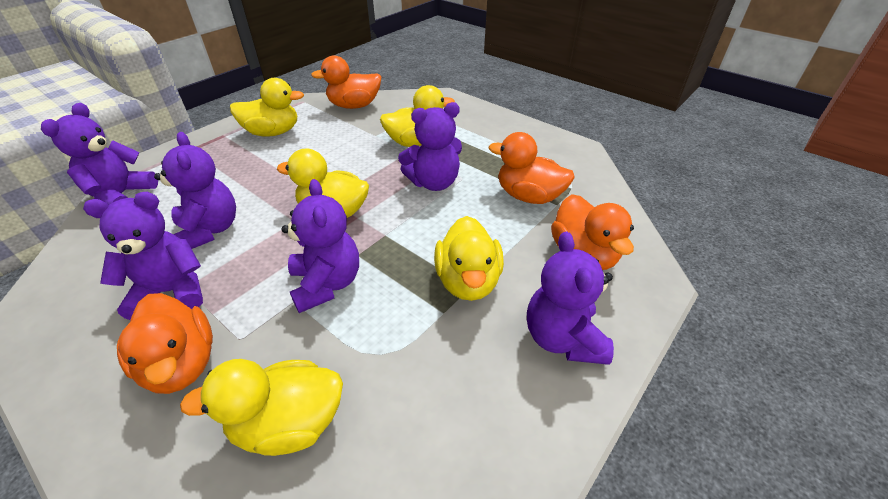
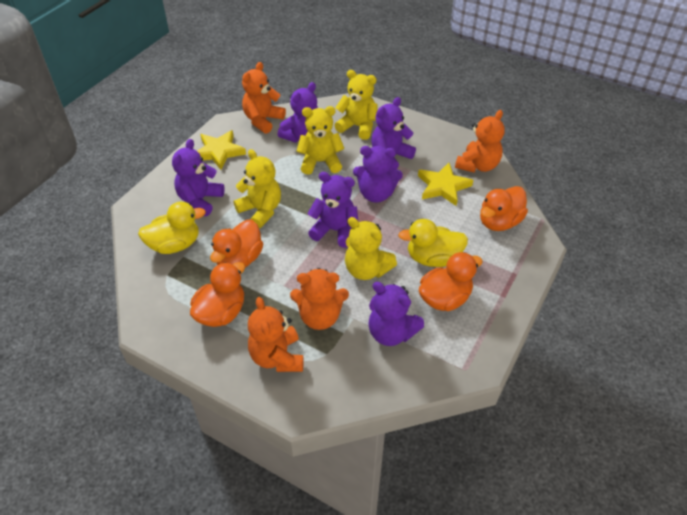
orange teddy bear: none = 0 -> [242,62,286,134] [248,297,304,372] [290,268,349,330] [455,110,505,173] = 4
yellow duck: [180,359,343,456] [230,78,304,137] [277,149,369,218] [380,85,455,147] [434,216,504,301] = 5 -> [138,202,206,254] [398,219,468,267] = 2
yellow star: none = 0 -> [197,130,246,170] [418,163,473,206] = 2
yellow teddy bear: none = 0 -> [234,149,281,228] [296,106,344,175] [334,70,378,140] [345,217,397,280] = 4

